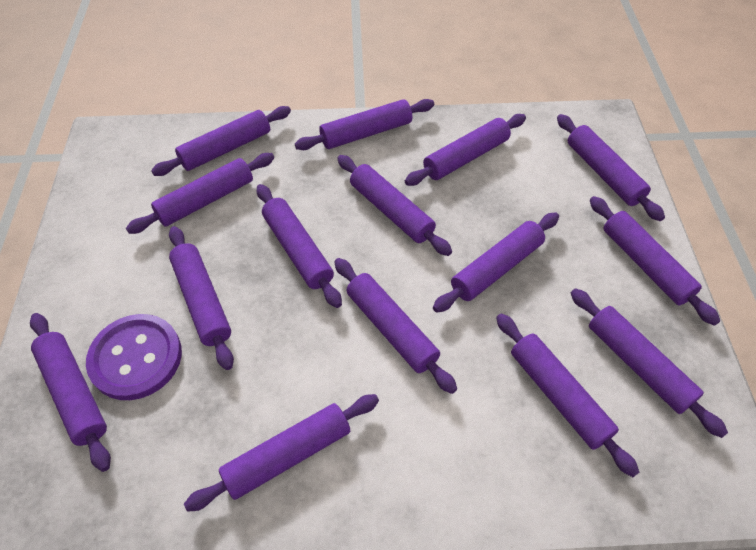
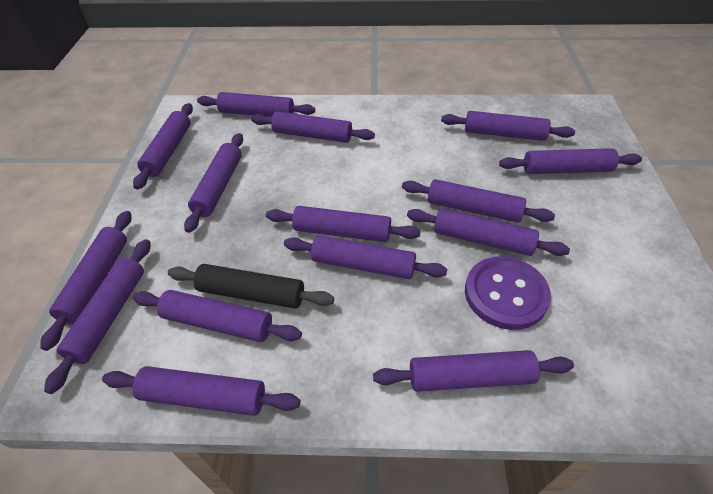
black rolling pin: none = 0 -> [168,264,334,309] = 1

